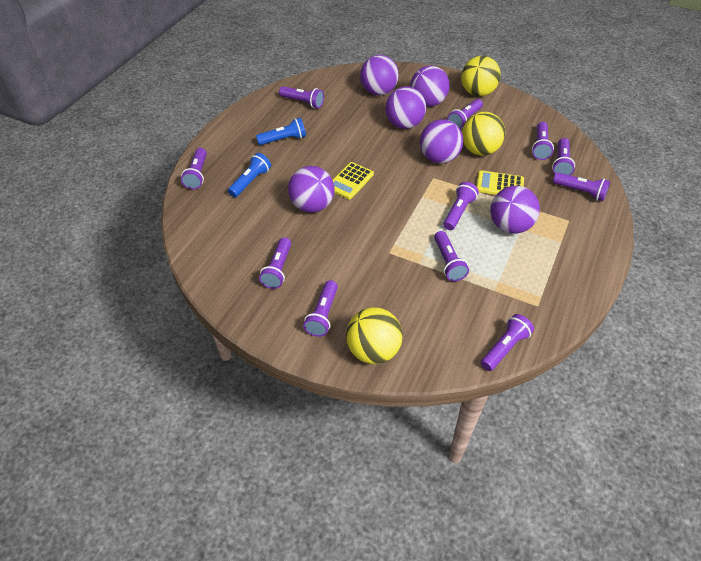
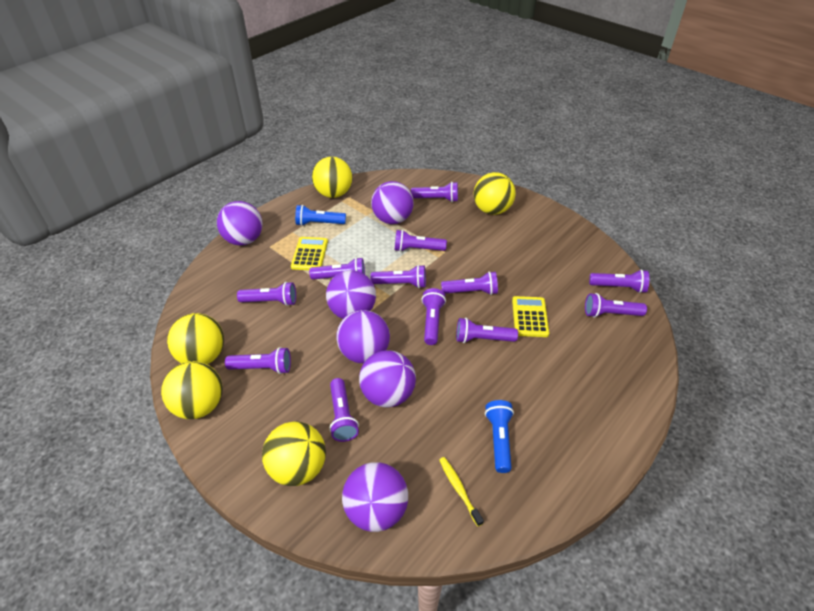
purple flashlight: [181,148,207,189] [259,237,291,289] [279,86,324,108] [303,280,338,337] [434,231,469,282] [443,182,479,230] [447,99,483,129] [481,314,534,371] [532,122,554,160] [552,138,575,176] [553,172,610,201] = 11 -> [225,347,291,374] [237,282,296,306] [309,258,365,280] [329,378,359,442] [370,265,426,288] [395,230,447,252] [411,182,458,202] [421,288,446,345] [441,271,498,295] [456,318,518,343] [585,293,647,318] [589,269,649,293] = 12
yellow ball: [346,307,403,364] [461,56,501,96] [462,112,505,156] = 3 -> [161,361,223,419] [167,313,224,364] [262,421,326,486] [312,157,352,198] [474,172,516,215] = 5
yellow toothbrush: none = 0 -> [439,457,484,527] = 1

